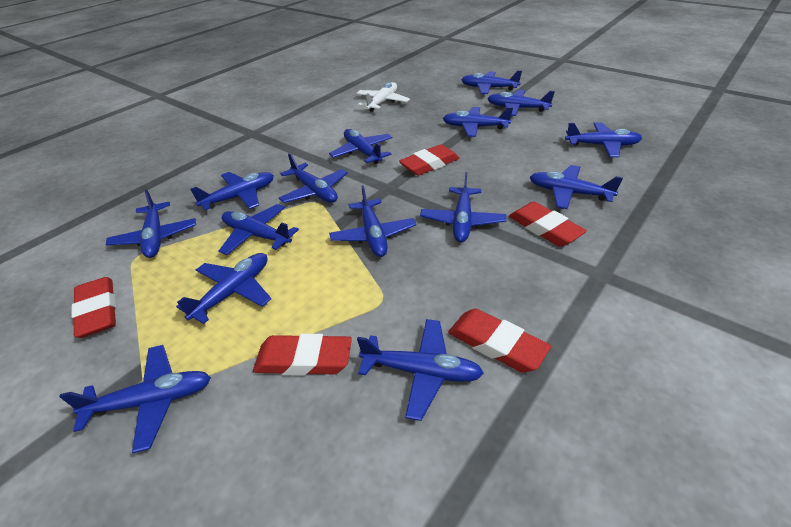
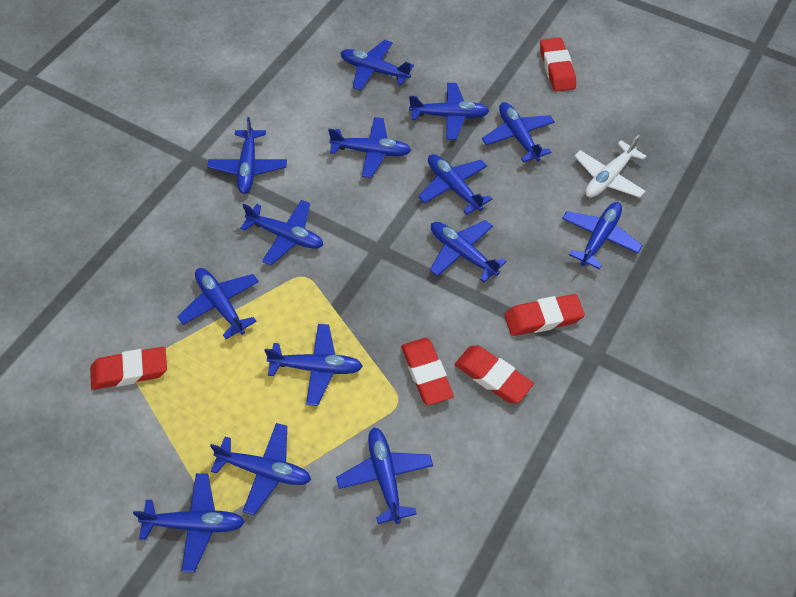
blue plane: [59,345,211,453] [106,190,196,258] [176,253,271,324] [190,172,274,210] [219,204,299,255] [279,153,348,203] [329,129,392,164] [329,185,416,257] [357,319,484,421] [420,172,506,242] [443,107,513,137] [461,70,522,94] [487,90,555,116] [530,165,623,209] [565,123,642,157] = 15 -> [133,473,245,572] [177,268,259,339] [207,117,287,194] [210,423,311,515] [240,200,323,265] [264,324,363,406] [328,117,411,178] [336,427,433,524] [341,40,414,91] [409,83,489,140] [418,154,492,215] [430,220,507,282] [482,102,555,163] [562,202,643,269] = 14

